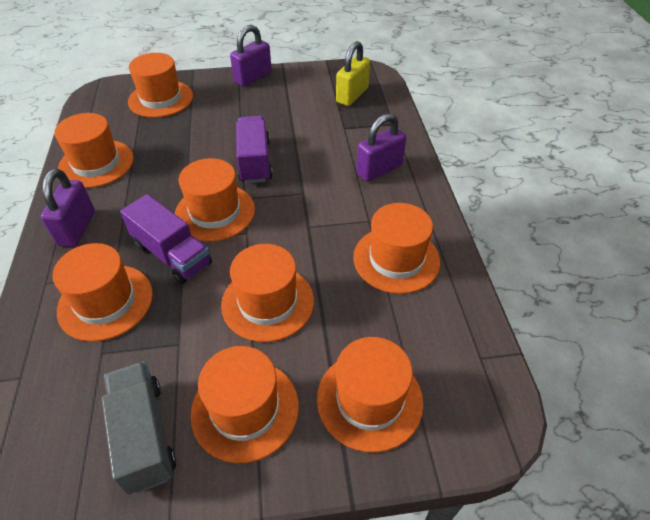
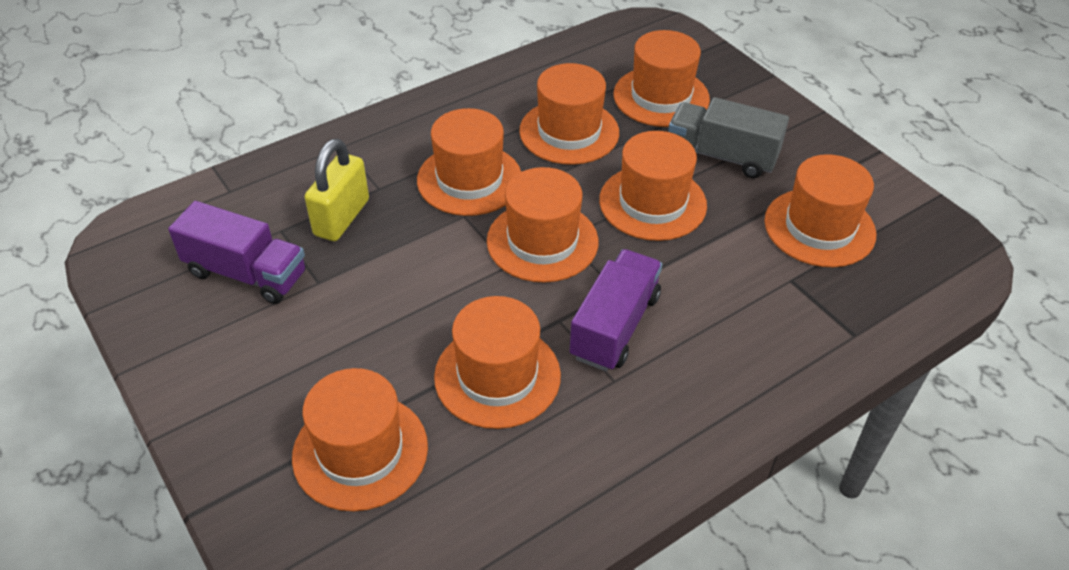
purple padlock: [40,169,95,247] [230,25,272,87] [356,113,406,182] = 3 -> none = 0

